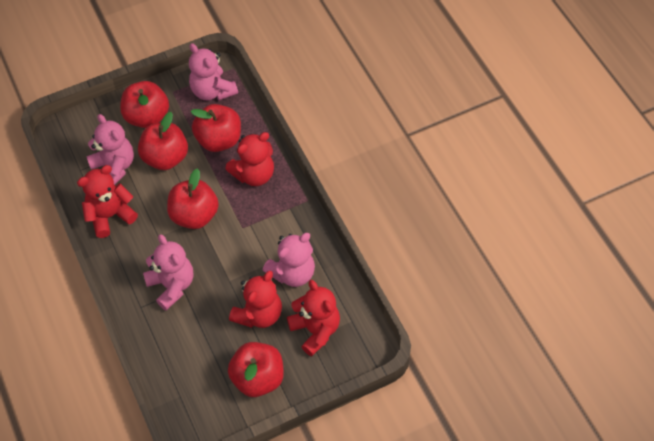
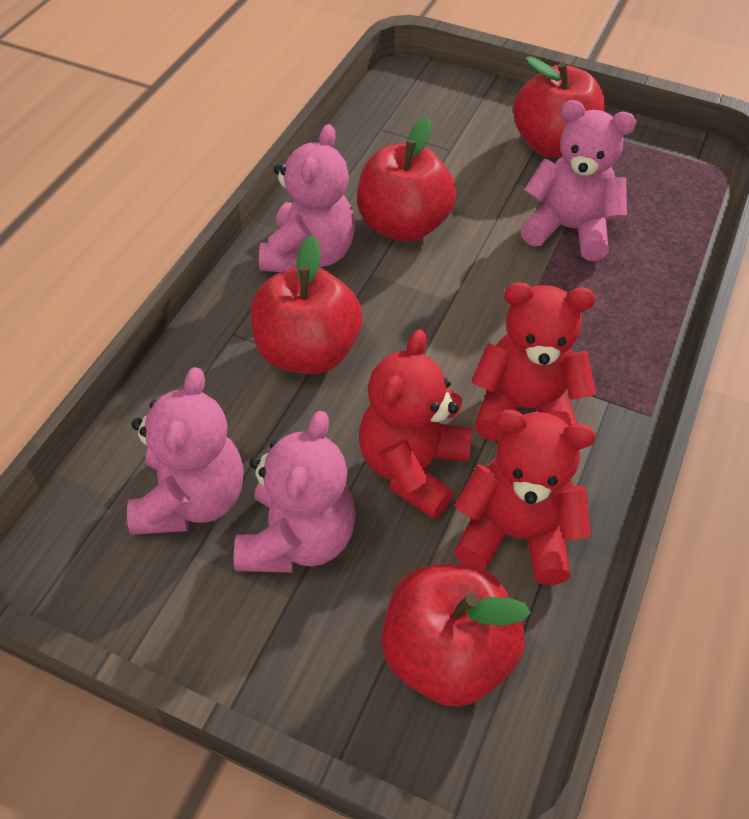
red apple: [120,81,169,128] [138,112,188,170] [167,168,219,229] [191,104,241,152] [228,342,284,397] = 5 -> [251,235,362,374] [357,117,456,242] [381,564,531,707] [513,56,605,157] = 4
red teddy bear: [77,165,138,238] [225,132,274,186] [229,271,282,328] [287,280,340,357] = 4 -> [359,329,472,519] [454,410,596,585] [471,282,596,441] = 3

